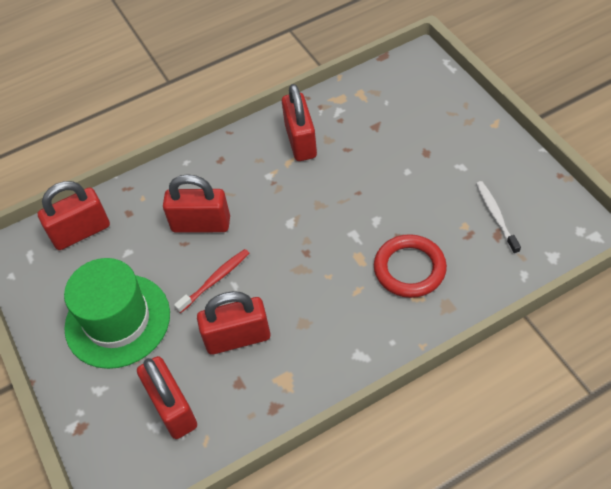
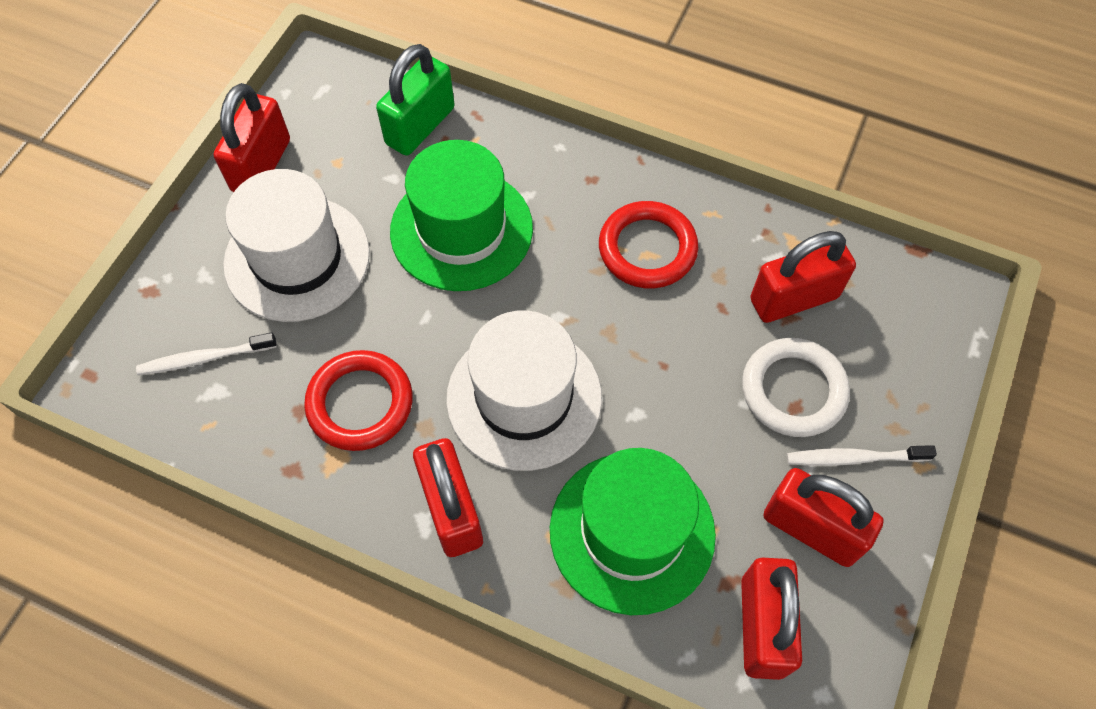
green hat: [64,258,170,369] = 1 -> [390,140,533,291] [550,448,716,615] = 2
green padlock: none = 0 -> [376,44,455,156] = 1
red ring: [374,234,447,298] = 1 -> [304,350,413,451] [599,201,698,289] = 2
red toothbrush: [174,249,249,313] = 1 -> none = 0
white hat: none = 0 -> [223,169,370,322] [446,311,602,471] = 2
white ring: none = 0 -> [742,338,850,437] = 1
white toothbrush: [476,181,521,254] = 1 -> [136,332,277,375] [787,445,937,466] = 2

